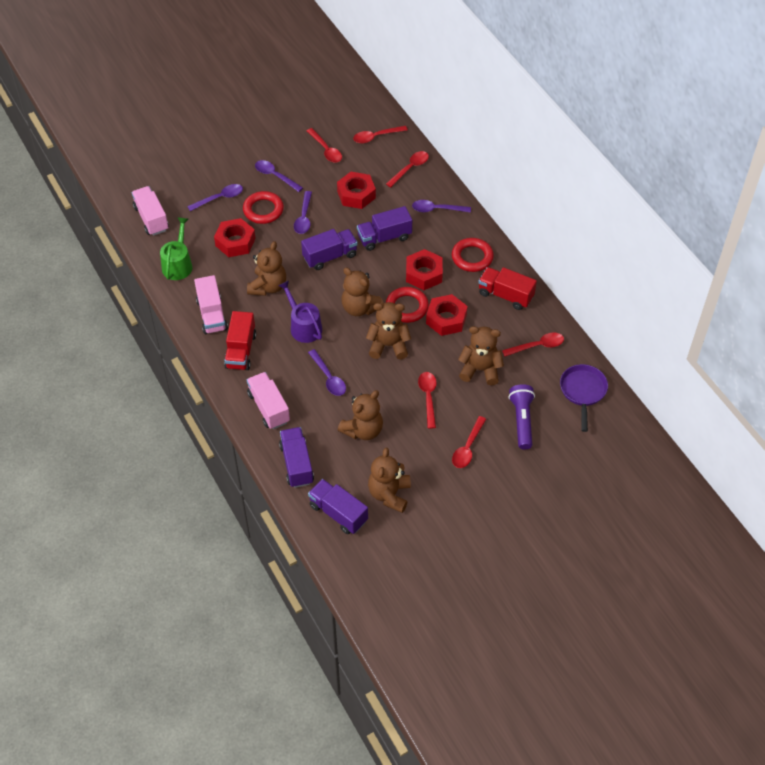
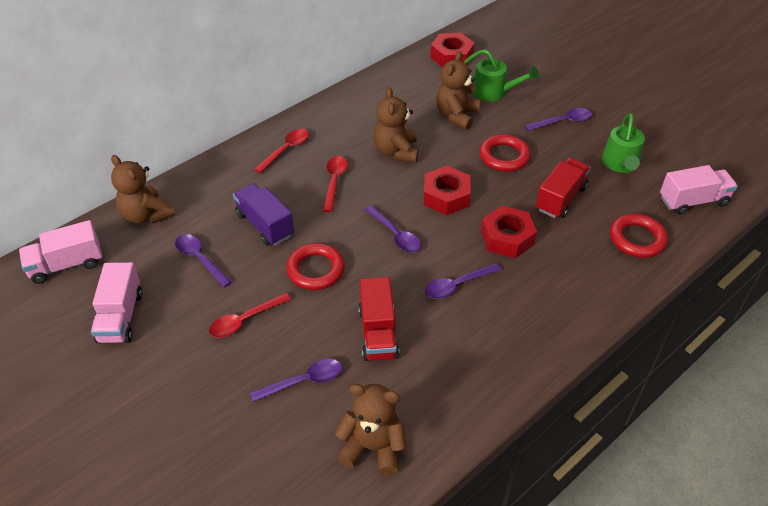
brown teddy bear: [247,241,286,296] [338,390,383,440] [341,268,384,316] [366,302,411,360] [368,448,411,513] [458,326,504,385] = 6 -> [111,155,175,224] [335,384,407,476] [373,87,418,163] [436,51,480,130] = 4
green watering can: [160,217,192,280] = 1 -> [464,49,539,102] [602,113,645,173] = 2
purple flashlight: [509,384,535,450] = 1 -> none = 0
purple pan: [560,364,608,432] = 1 -> none = 0
purple truck: [279,427,314,488] [301,229,358,270] [308,479,368,534] [357,206,412,251] = 4 -> [233,183,294,246] = 1
purple watering can: [278,281,322,343] = 1 -> none = 0
red nut: [214,218,256,257] [337,172,376,209] [406,249,443,290] [426,294,468,336] = 4 -> [424,166,471,215] [430,33,474,67] [481,206,537,258] = 3
red spoon: [307,128,342,163] [353,126,408,143] [386,151,429,187] [418,372,436,429] [452,416,486,468] [502,333,564,356] = 6 -> [209,293,291,338] [254,129,309,173] [323,156,348,212] = 3

